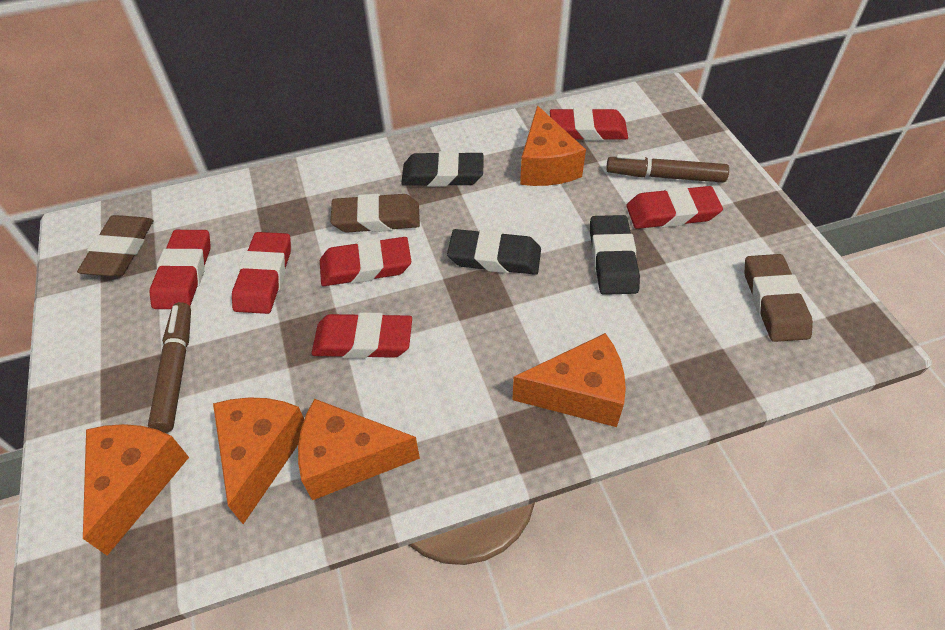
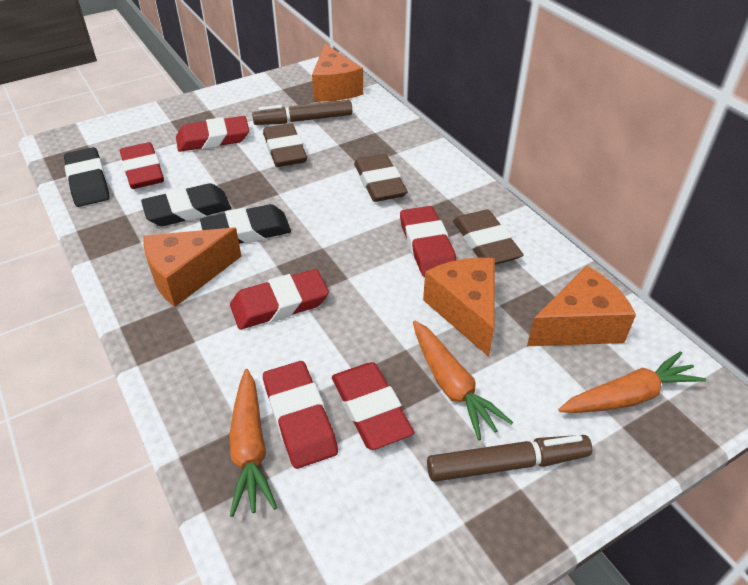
orange carrot: none = 0 -> [229,369,277,517] [413,320,513,440] [558,351,706,413] = 3
orange cheese: [83,424,189,555] [213,397,304,524] [298,399,420,500] [512,333,626,427] [520,106,586,186] = 5 -> [143,227,242,307] [312,44,363,101] [423,258,495,357] [527,265,636,346] = 4

